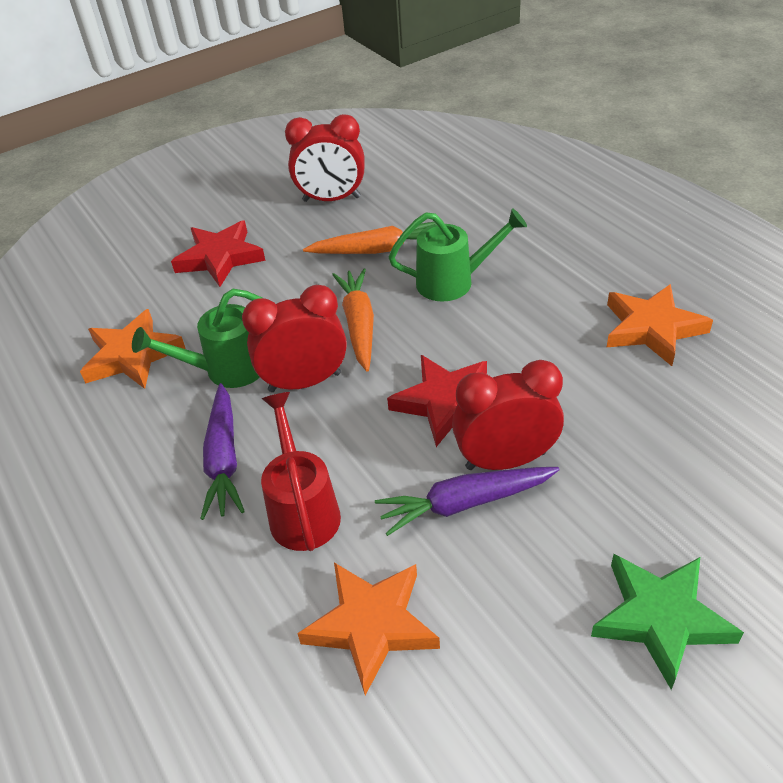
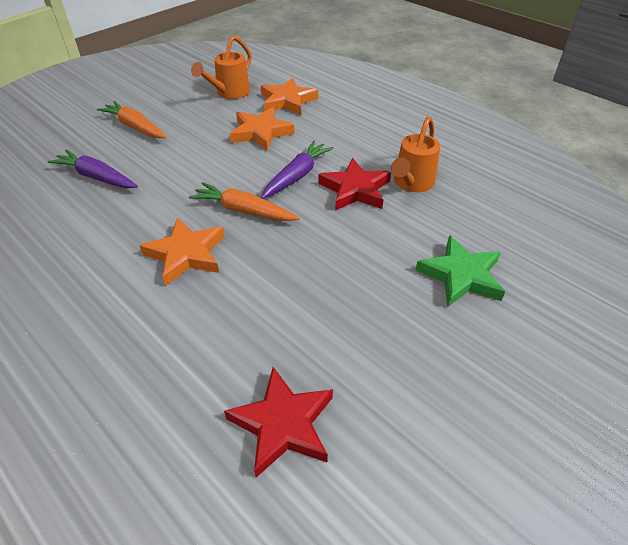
green watering can: [132,289,262,388] [389,208,527,302] = 2 -> none = 0
orange watering can: none = 0 -> [191,36,252,99] [391,117,440,192] = 2
red clock: [242,285,347,392] [285,114,365,202] [452,360,564,470] = 3 -> none = 0
red watering can: [261,392,341,551] = 1 -> none = 0

